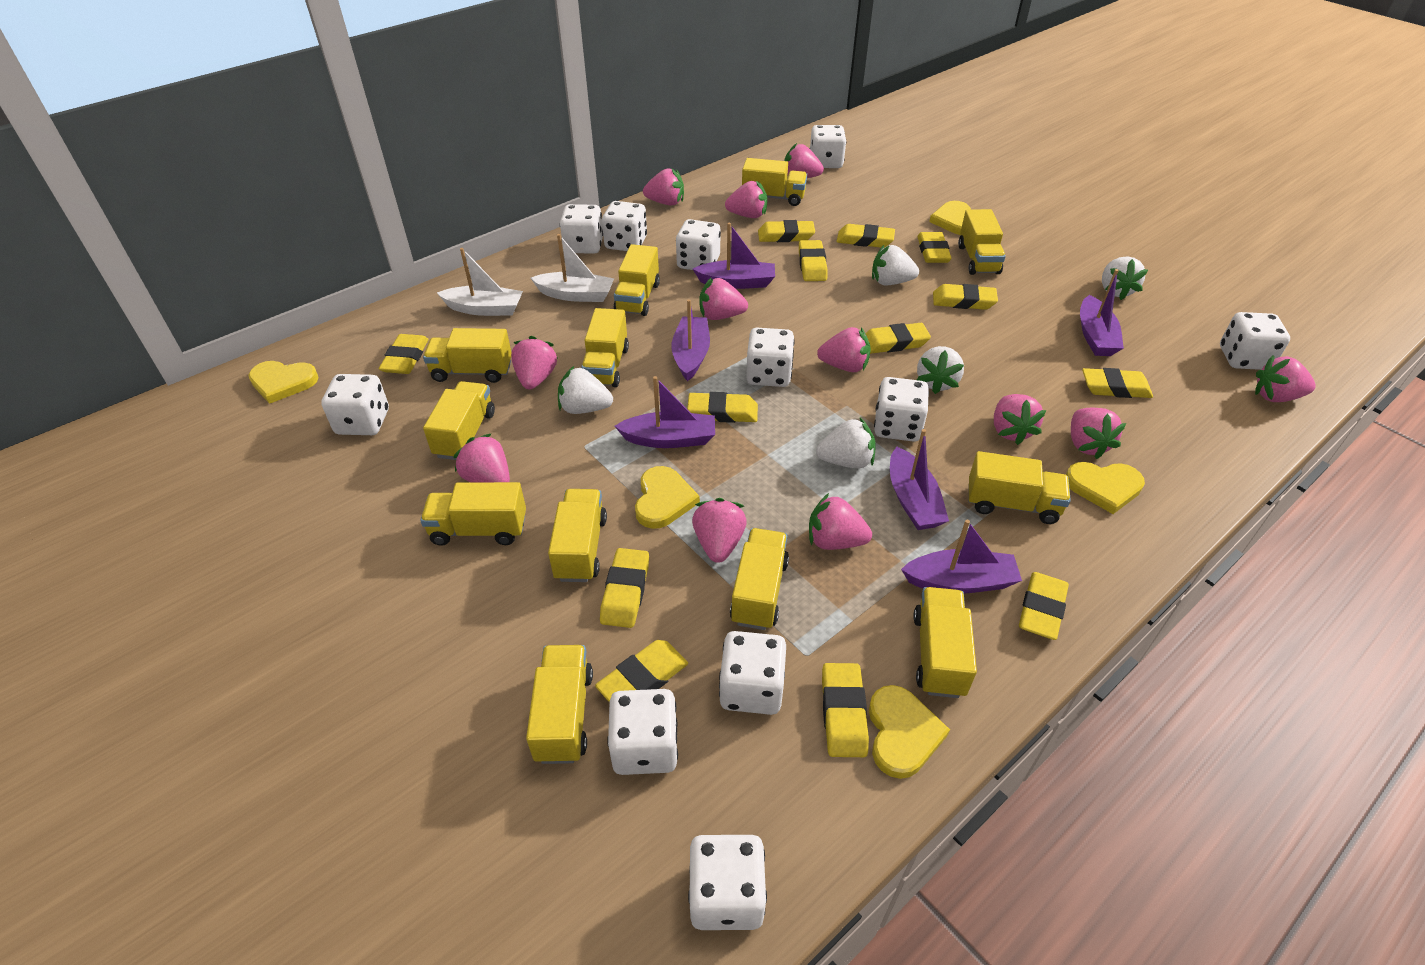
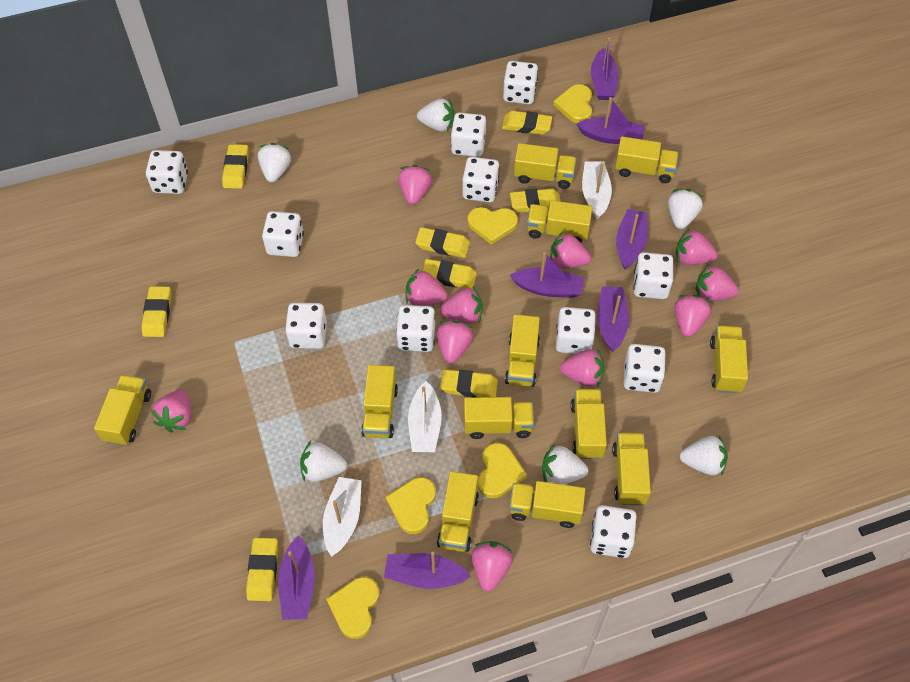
pink strawberry: [453,433,510,482] [511,336,557,389] [643,168,684,206] [692,498,747,563] [700,278,748,320] [725,181,767,218] [785,143,824,178] [809,493,872,550] [817,327,871,372] [994,394,1046,445] [1071,408,1126,459] [1255,355,1316,402] = 12 -> [150,390,191,433] [398,165,432,205] [406,268,448,306] [437,320,473,364] [440,287,483,324] [471,541,513,592] [550,231,591,268] [560,348,604,388] [674,295,711,337] [676,229,718,265] [696,264,739,301] = 11
purple boat: [615,376,715,448] [671,299,710,381] [693,223,775,289] [890,429,949,530] [901,520,1022,593] [1080,269,1124,356] = 6 -> [278,536,315,620] [384,552,471,589] [510,252,584,298] [577,97,645,144] [591,37,618,100] [597,286,629,352] [616,209,648,270] = 7
white boat: [437,248,523,316] [531,234,614,302] = 2 -> [323,477,362,557] [408,381,442,452] [582,161,612,219] = 3
white strawberry: [558,366,613,414] [816,418,875,468] [872,245,919,285] [917,346,964,394] [1102,256,1148,300] = 5 -> [258,143,291,182] [300,441,347,482] [417,99,454,132] [542,444,588,484] [668,189,703,229] [680,435,728,476] = 6
yellow eraser: [379,334,429,374] [595,640,688,703] [600,548,649,628] [687,392,758,423] [758,220,815,242] [799,240,828,281] [822,663,869,757] [837,224,895,248] [865,323,931,354] [917,232,951,263] [933,284,998,310] [1019,572,1069,640] [1082,368,1153,398] = 13 -> [142,286,171,337] [222,144,249,189] [246,538,278,601] [415,227,470,258] [422,259,477,289] [440,369,498,397] [502,111,552,135] [510,189,561,212] = 8

